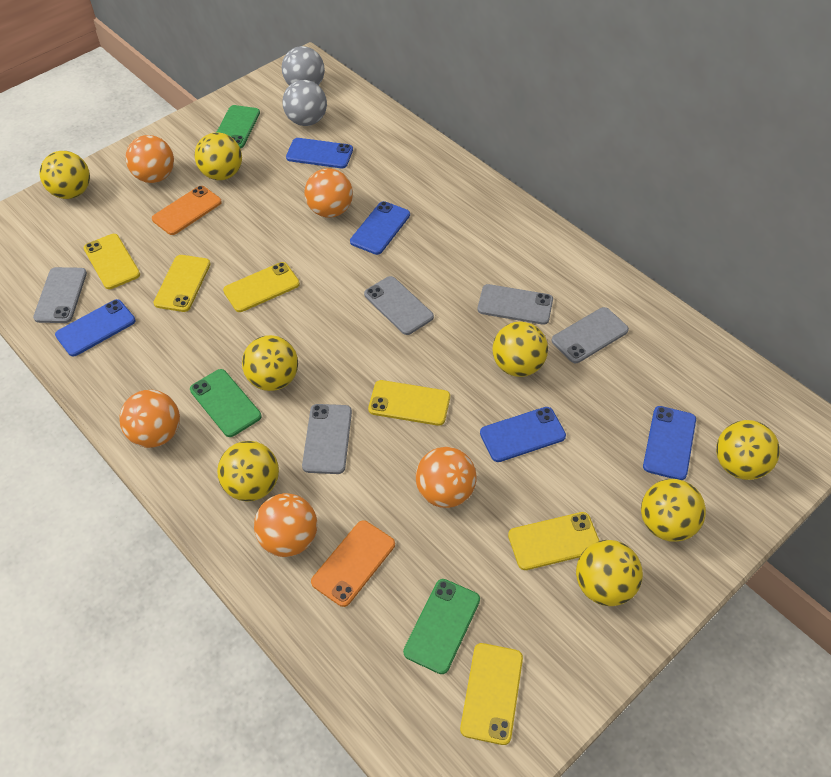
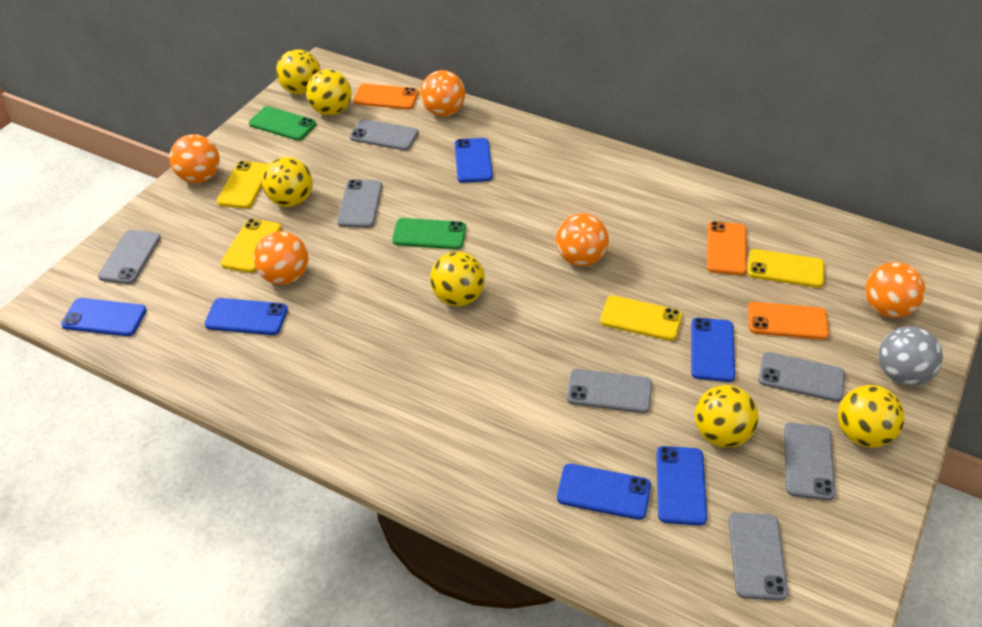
blue phone: [55,299,135,356] [286,138,353,168] [350,201,410,255] [480,407,566,462] [643,406,696,480] = 5 -> [61,298,147,336] [205,298,288,335] [455,138,493,183] [557,464,651,520] [656,446,707,526] [691,318,735,382] = 6
green phone: [190,369,261,437] [216,105,260,149] [403,579,480,674] = 3 -> [249,106,316,141] [392,218,466,249] = 2
grey ball: [282,46,325,85] [282,80,327,126] = 2 -> [879,327,943,386] = 1
grey phone: [33,267,87,323] [302,404,352,474] [364,276,434,335] [478,284,553,325] [552,307,629,363] = 5 -> [98,230,161,284] [337,179,382,228] [350,119,418,151] [567,369,652,413] [729,512,788,601] [758,352,845,402] [784,423,835,501] = 7
orange phone: [152,186,222,235] [311,520,395,607] = 2 -> [353,84,418,109] [707,221,747,275] [748,302,829,340] = 3
yellow ball: [39,151,90,199] [195,133,242,180] [217,441,279,502] [242,335,298,391] [493,322,548,377] [576,540,643,606] [641,479,706,542] [716,420,780,480] = 8 -> [262,157,313,207] [276,49,321,94] [306,69,352,116] [430,251,485,306] [694,385,759,448] [838,385,905,448] = 6
yellow phone: [84,234,140,289] [153,255,211,312] [223,262,300,312] [368,380,450,426] [460,643,523,745] [508,512,600,570] = 6 -> [217,161,269,209] [221,218,281,273] [600,295,682,341] [747,249,824,288] = 4

